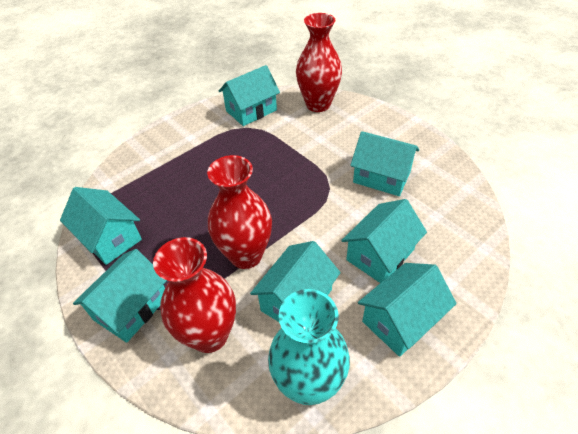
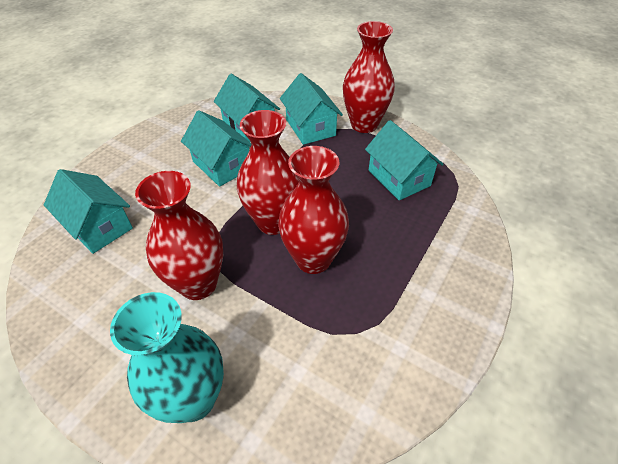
red vase: [153,237,236,353] [207,155,272,269] [296,13,342,112] = 3 -> [135,171,223,300] [237,110,299,235] [278,146,349,274] [343,21,395,133] = 4
turquoise house: [60,187,142,265] [73,249,167,343] [218,65,280,126] [250,241,341,322] [341,199,427,283] [350,131,419,196] [358,263,456,357] = 7 -> [44,169,133,254] [181,110,251,187] [214,74,280,142] [280,73,343,145] [365,120,444,200] = 5

